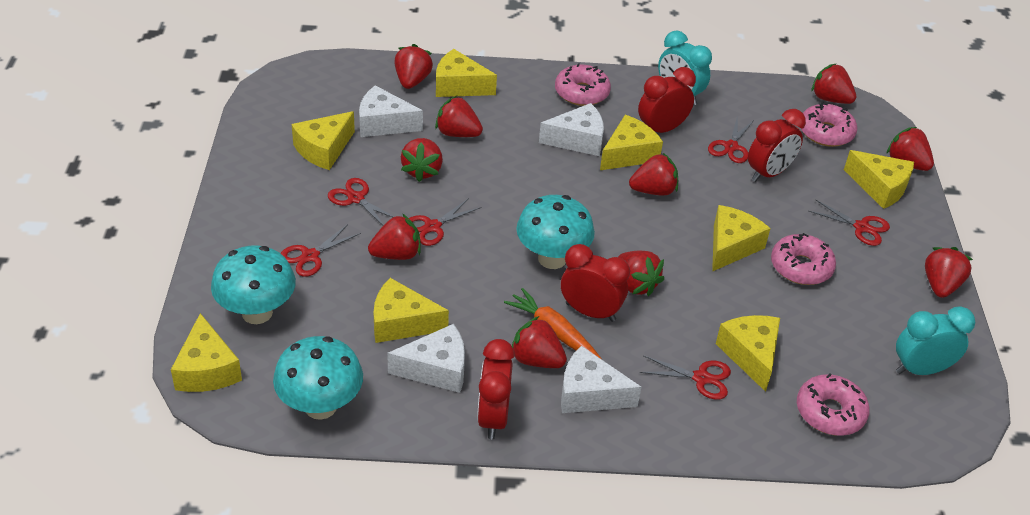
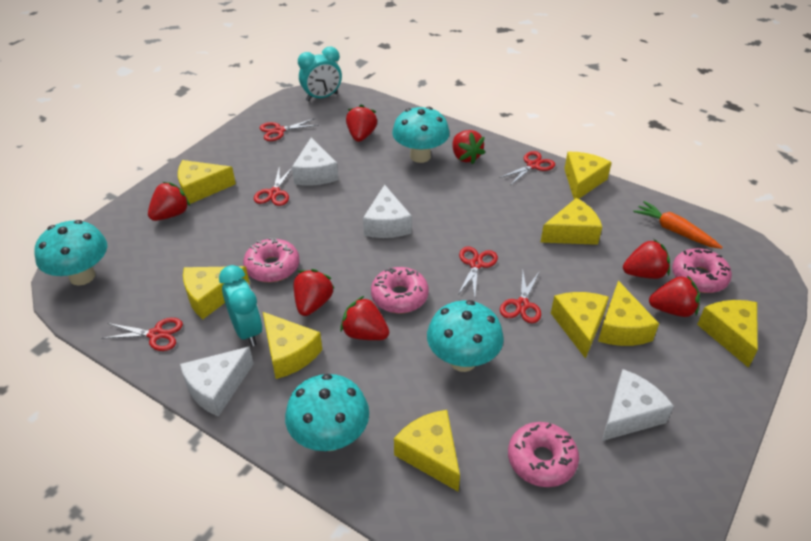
red clock: [477,339,515,439] [561,244,630,322] [638,67,696,133] [748,109,806,182] = 4 -> none = 0
red strawberry: [368,214,421,260] [395,44,433,89] [401,138,443,182] [435,96,483,137] [512,316,567,368] [618,251,664,296] [629,153,678,196] [811,63,856,104] [886,127,934,171] [925,247,973,298] = 10 -> [148,182,190,221] [294,269,335,316] [340,296,389,340] [346,105,377,142] [452,130,485,164] [623,239,670,279] [649,275,700,317] = 7
turquoise mushroom: [211,245,296,324] [273,336,363,420] [516,195,595,269] = 3 -> [35,220,107,286] [285,374,369,451] [392,107,450,163] [427,300,504,372] = 4
yellow cheese: [171,313,242,392] [292,111,355,170] [374,278,449,343] [436,49,497,97] [600,115,663,170] [712,205,771,272] [716,315,780,392] [844,150,914,209] = 8 -> [178,160,236,205] [183,266,250,319] [263,312,322,379] [394,410,460,492] [540,198,602,245] [551,292,609,359] [564,152,612,199] [598,281,659,346] [697,300,758,368] = 9

